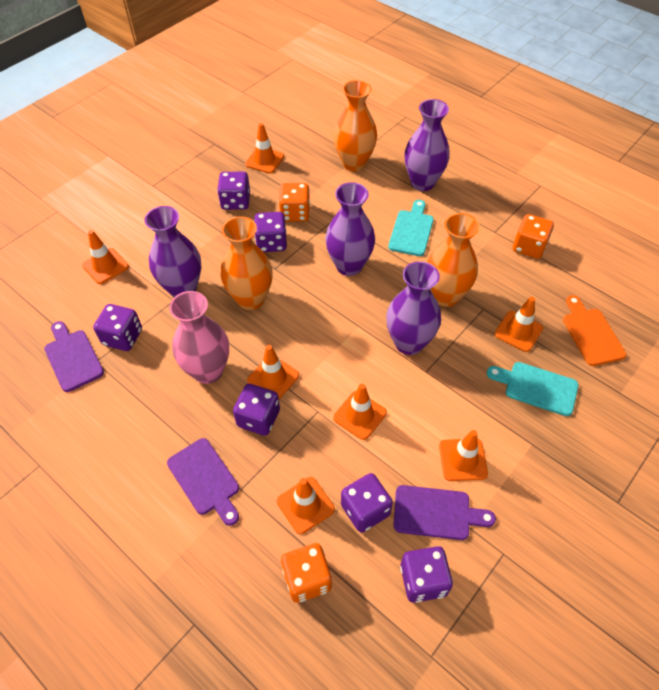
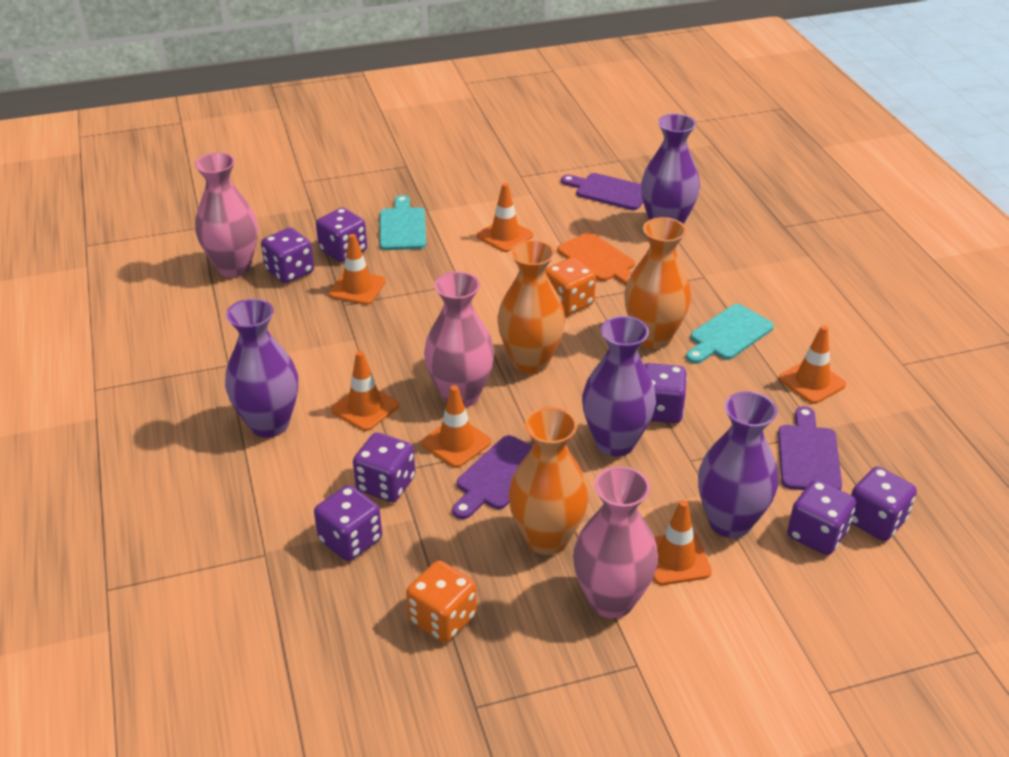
orange dice: [279,183,310,221] [281,543,332,603] [513,214,554,259] = 3 -> [406,560,477,643] [546,257,596,315] = 2
orange traffic cone: [82,230,129,284] [245,123,284,174] [247,345,299,399] [277,477,335,534] [333,384,387,440] [439,430,488,481] [495,297,543,352] = 7 -> [329,234,386,305] [331,351,399,431] [421,385,491,468] [477,183,533,252] [653,500,712,585] [779,325,846,404] = 6
pink vase: [169,291,229,384] = 1 -> [195,152,258,277] [424,271,495,408] [573,466,658,618] = 3
purple dice: [93,304,142,351] [217,172,250,210] [233,384,280,436] [254,212,287,252] [341,473,393,532] [400,546,453,603] = 6 -> [261,228,314,284] [314,485,382,561] [316,208,367,262] [353,432,415,502] [644,363,687,423] [787,480,856,555] [851,466,917,541] = 7

